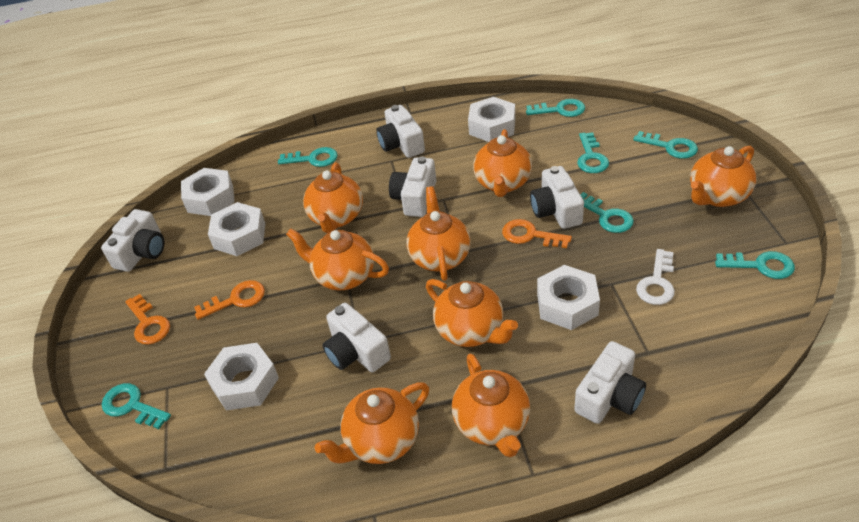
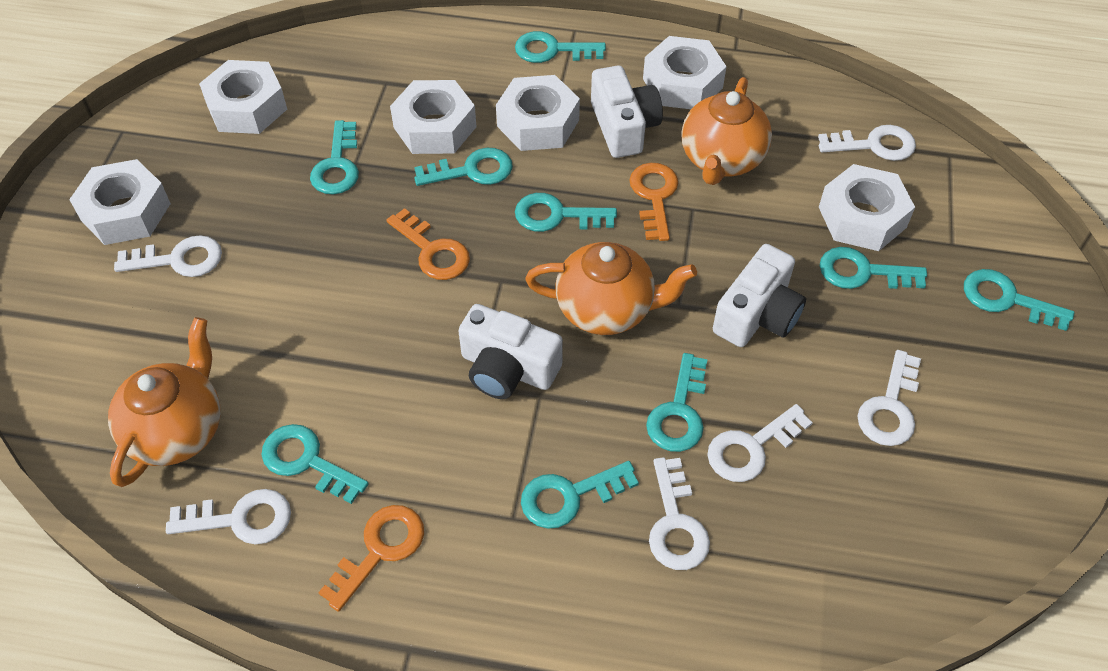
orange teapot: [286,228,389,290] [303,163,363,233] [315,382,429,464] [406,186,471,281] [426,279,518,347] [452,354,530,457] [473,129,532,197] [690,146,756,207] = 8 -> [108,317,221,487] [525,242,697,335] [681,77,772,185] = 3
turquoise key: [102,383,171,429] [278,147,338,167] [526,99,585,117] [577,132,609,173] [580,192,634,233] [633,131,698,159] [715,251,795,279] = 7 -> [262,424,369,504] [310,120,359,195] [414,148,513,186] [515,31,606,63] [515,193,617,232] [521,461,639,529] [646,353,708,452] [820,247,927,289] [964,269,1075,331] = 9
white camera: [101,209,165,272] [322,303,391,372] [376,105,425,158] [389,156,436,217] [530,166,584,229] [574,341,646,424] = 6 -> [459,304,563,399] [591,66,663,158] [713,244,806,347] = 3
white key: [636,249,675,305] = 1 -> [114,235,222,277] [166,489,291,544] [649,457,710,570] [707,404,813,482] [818,125,916,161] [857,350,921,446] = 6
white nut: [181,168,235,216] [204,343,279,411] [208,202,266,256] [468,97,515,142] [537,265,600,330] = 5 -> [69,159,171,245] [199,60,287,134] [390,80,477,154] [496,75,580,151] [643,36,727,109] [819,164,915,251] = 6

